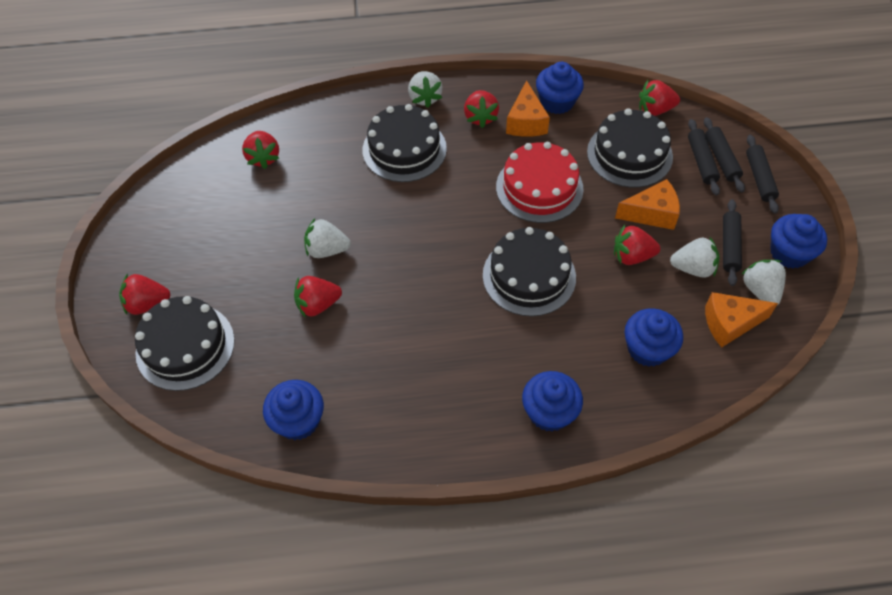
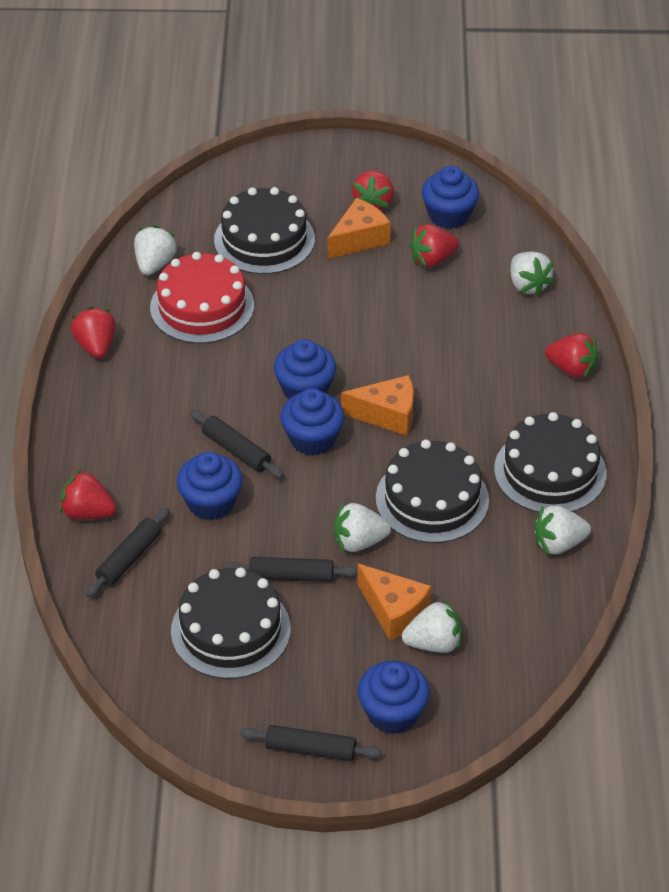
red strawberry: [119,274,171,315] [242,131,279,169] [294,276,342,318] [464,90,499,128] [614,225,660,265] [639,80,680,116] = 6 -> [60,470,116,519] [71,306,116,359] [352,171,394,210] [409,224,459,268] [545,333,598,378] = 5
white strawberry: [304,218,351,258] [408,71,442,108] [670,237,719,278] [741,260,786,305] = 4 -> [134,225,177,275] [334,503,391,552] [402,600,461,653] [511,252,554,296] [534,505,591,554] = 5

